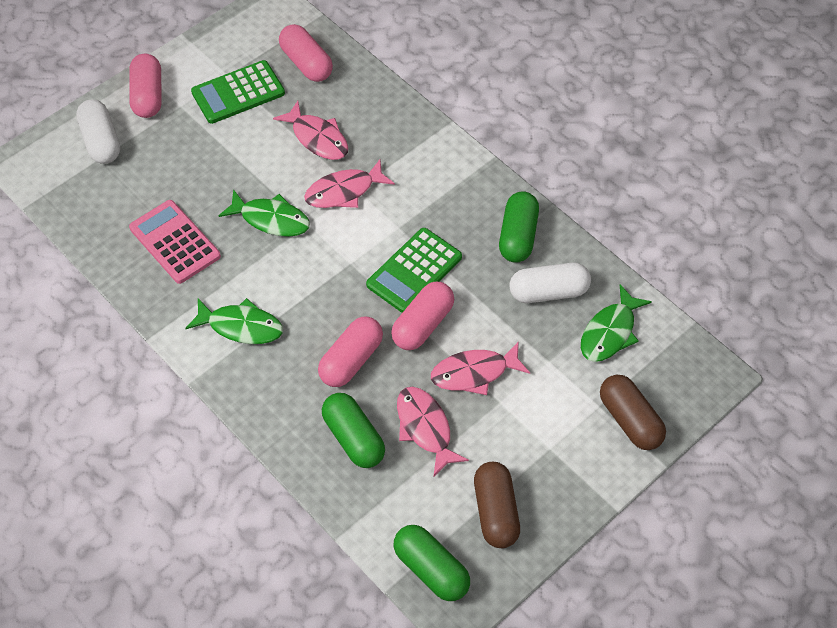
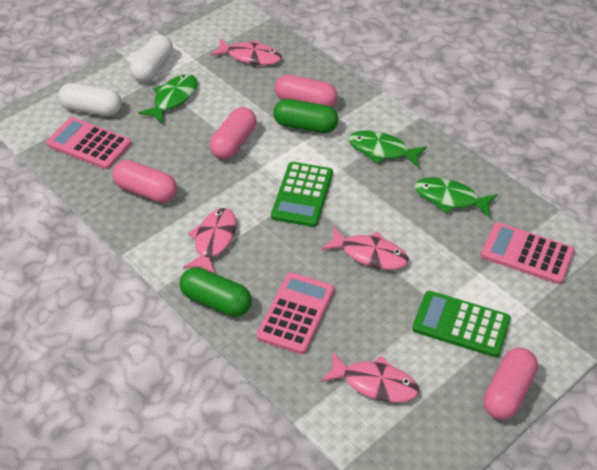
brown capsule: [474,462,520,548] [600,375,666,450] = 2 -> none = 0
green capsule: [322,393,385,468] [394,525,470,601] [499,191,539,263] = 3 -> [180,267,252,317] [273,99,338,133] = 2
pink calculator: [129,200,221,284] = 1 -> [46,117,131,169] [257,272,334,354] [481,222,575,284] = 3

